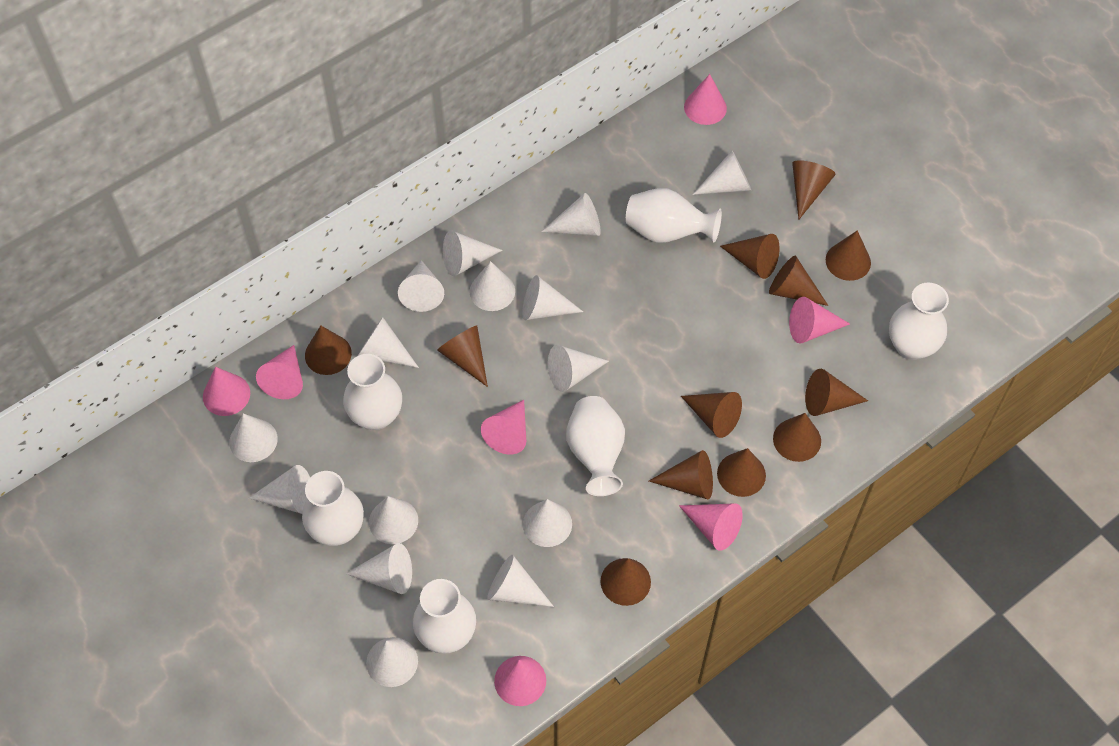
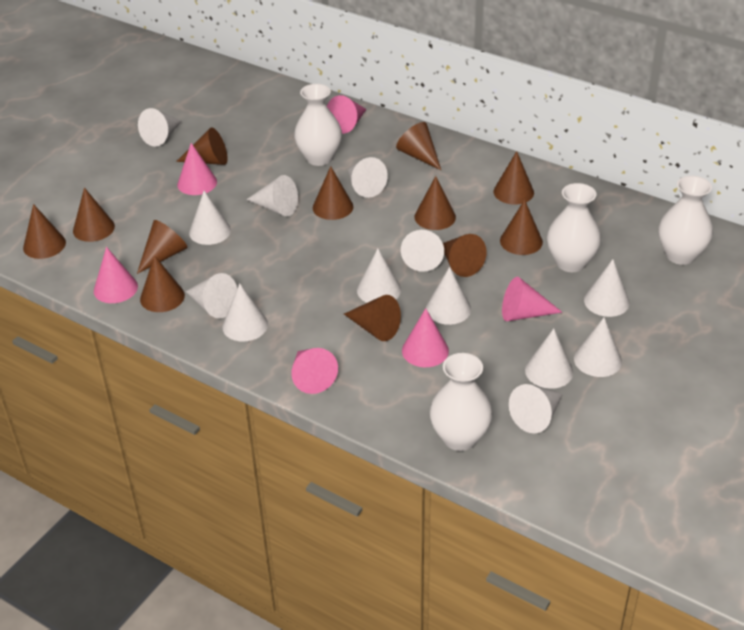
pink cone: [203,367,250,416] [256,345,303,399] [481,400,526,455] [494,656,546,706] [679,503,743,551] [684,74,727,125] [789,297,850,343] = 7 -> [94,247,138,303] [177,143,217,195] [291,348,338,394] [327,95,367,134] [402,308,449,367] [502,277,563,321] = 6
white cone: [229,413,278,462] [249,465,310,514] [346,543,412,594] [358,317,419,368] [366,637,418,687] [369,496,418,544] [398,260,444,312] [443,231,503,276] [470,261,515,311] [487,555,554,607] [523,275,583,320] [523,499,572,547] [541,193,601,236] [548,345,609,392] [693,151,751,195] = 15 -> [138,108,181,147] [185,273,237,319] [189,191,231,245] [222,284,268,341] [246,175,298,216] [348,157,388,198] [357,249,401,303] [401,230,444,272] [426,267,471,325] [509,384,563,433] [525,329,573,389] [574,318,622,377] [584,259,630,317] = 13
white vase: [302,471,364,546] [343,354,402,430] [413,579,476,654] [566,396,625,496] [626,188,722,243] [889,283,949,360] = 6 -> [294,84,342,166] [430,353,493,451] [547,183,601,272] [658,176,713,265] = 4

